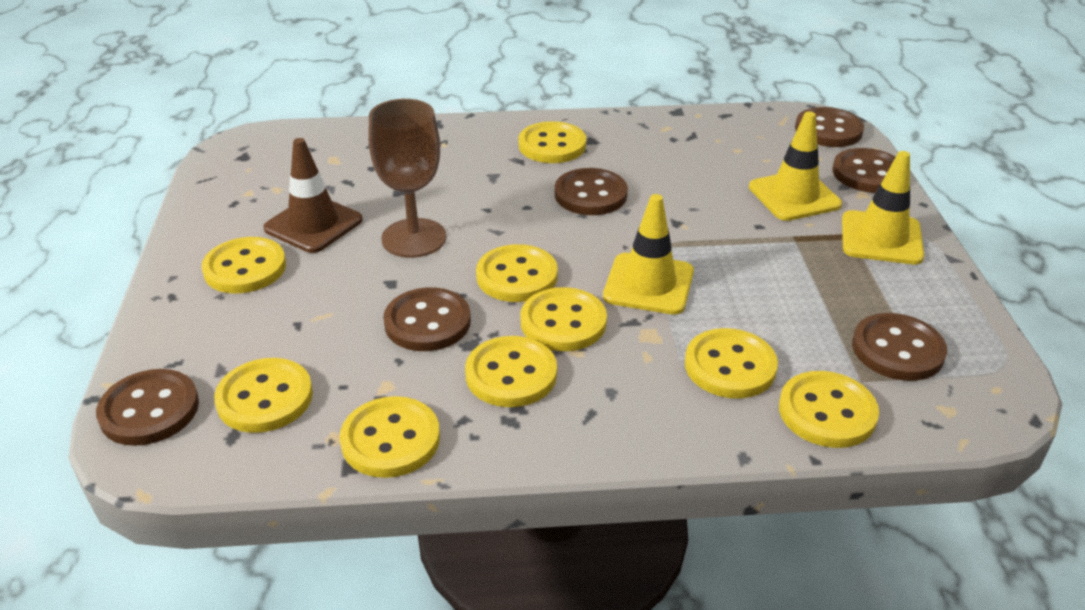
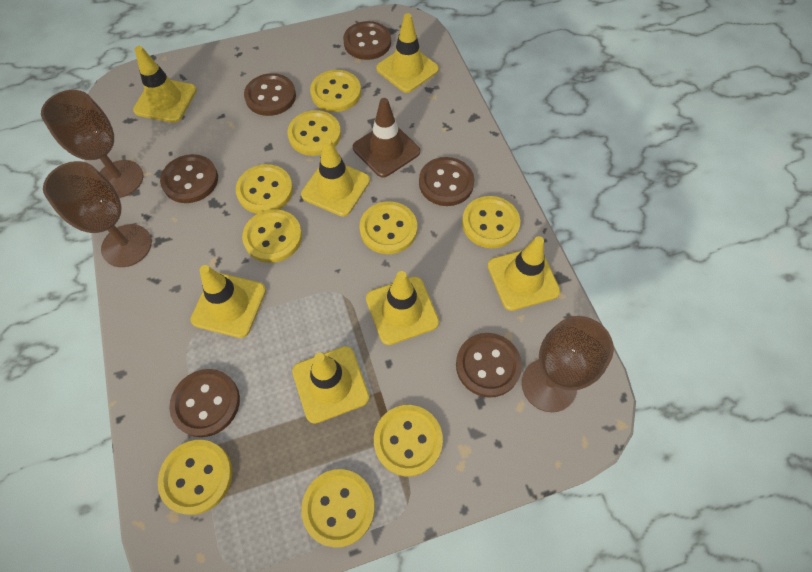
brown goblet: [369,99,447,258] = 1 -> [41,90,143,198] [43,161,152,267] [522,316,614,412] = 3
yellow traffic cone: [603,194,694,315] [749,112,842,221] [842,151,924,264] = 3 -> [133,46,197,123] [190,265,266,338] [292,346,370,424] [301,138,370,217] [366,271,439,345] [376,13,439,93] [488,236,560,311] = 7

